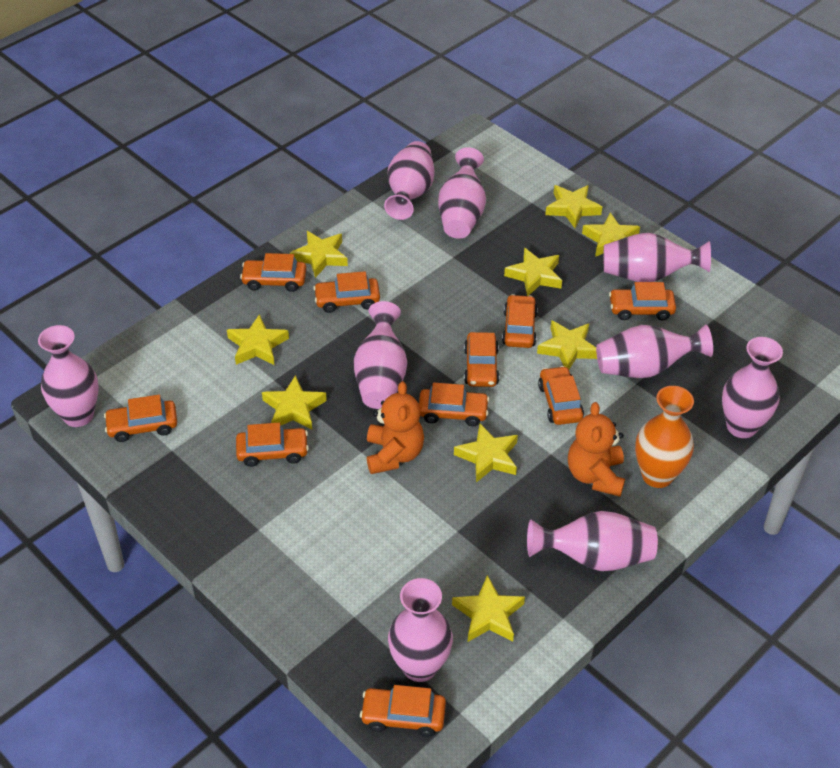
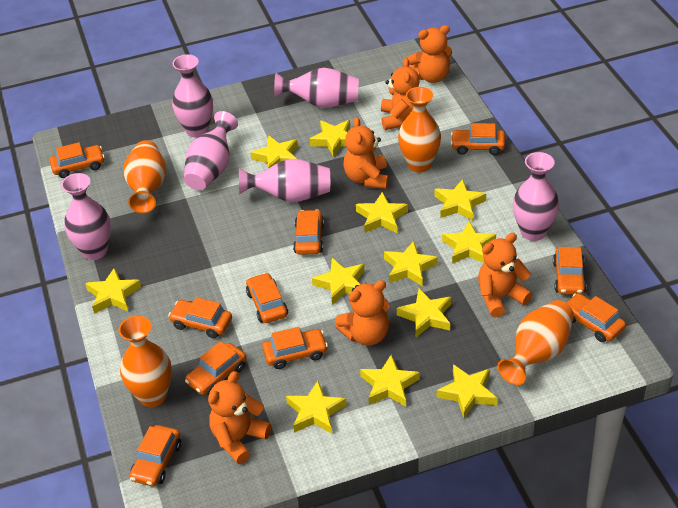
orange teddy bear: [367,381,424,474] [568,402,625,497] = 2 -> [208,371,271,464] [335,280,389,345] [343,117,389,189] [381,58,420,130] [408,25,452,83] [478,233,533,318] = 6
orange vase: [635,386,694,488] = 1 -> [119,316,172,407] [123,140,166,213] [398,87,441,172] [498,300,574,385] = 4
pink vase: [38,325,99,427] [354,301,407,409] [384,141,435,220] [388,578,453,682] [438,147,486,239] [527,511,658,571] [596,325,713,378] [604,233,711,282] [722,337,783,438] = 9 -> [61,173,111,260] [172,54,213,137] [184,111,238,190] [239,159,330,202] [274,68,359,108] [513,152,559,241] = 6
yellow star: [227,314,289,365] [262,375,327,429] [290,231,348,278] [452,575,525,642] [454,424,518,483] [504,248,562,296] [537,320,597,369] [545,185,602,228] [582,213,640,257] = 9 -> [85,268,141,314] [250,135,298,168] [286,381,347,434] [309,120,350,158] [312,258,364,305] [356,192,408,233] [360,354,420,407] [384,241,438,286] [397,289,451,337] [435,179,486,221] [437,364,497,418] [442,221,496,264] = 12

